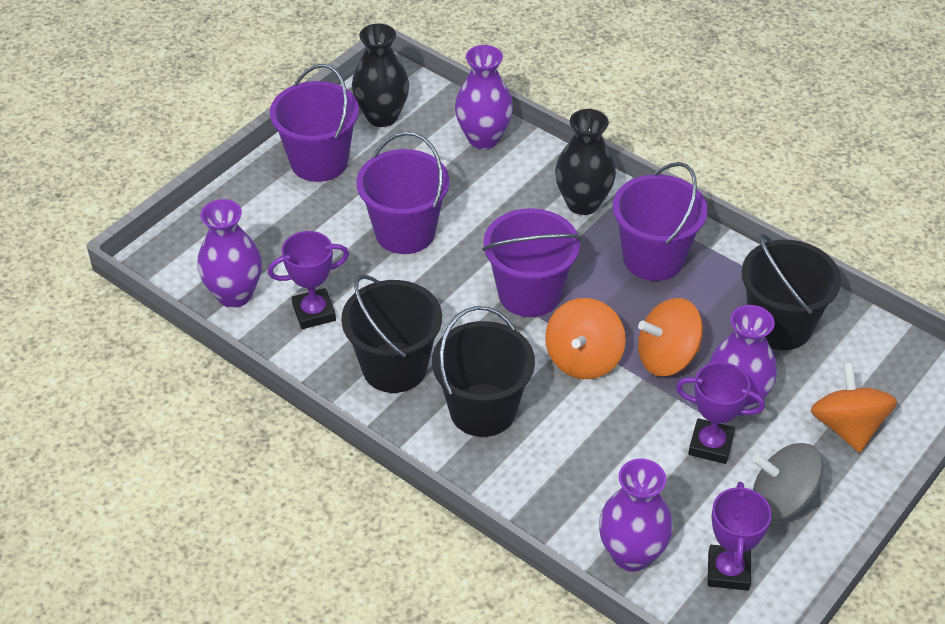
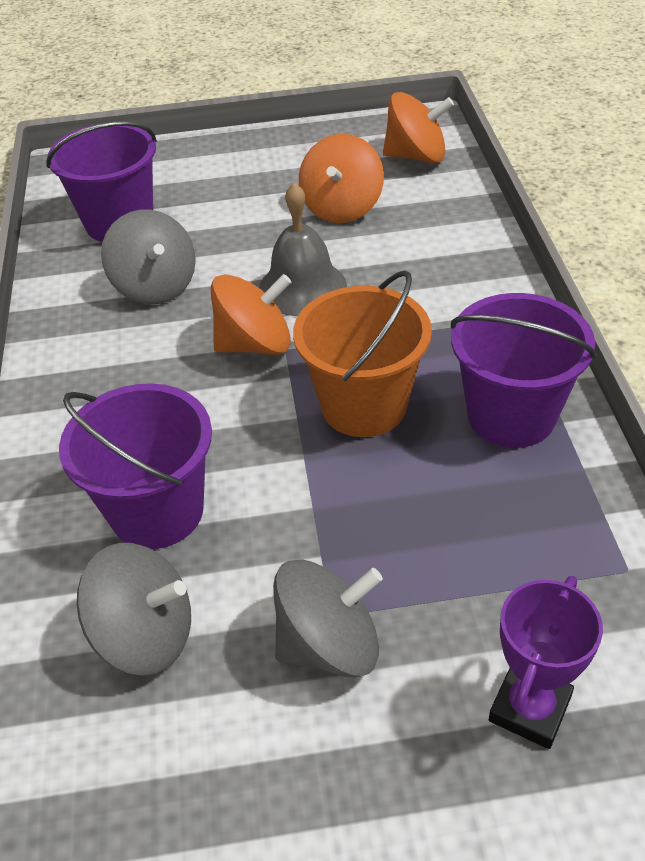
black bucket: [341,275,442,393] [432,306,535,437] [742,234,841,350] = 3 -> none = 0
black vase: [352,24,409,127] [555,109,616,215] = 2 -> none = 0
grey bell: none = 0 -> [259,183,347,316] = 1
grey spinning top: [753,443,823,521] = 1 -> [77,543,191,676] [101,210,196,304] [273,559,383,678] = 3
orange bucket: none = 0 -> [293,270,432,437] = 1
purple bucket: [270,64,359,182] [357,132,450,254] [482,208,581,317] [613,162,708,281] = 4 -> [46,121,157,242] [59,383,212,549] [451,293,597,448] = 3
purple trophy: [268,231,349,329] [676,362,765,464] [708,482,772,591] = 3 -> [489,576,603,749] = 1
purple vase: [197,199,262,308] [455,45,513,149] [599,459,673,572] [709,305,777,416] = 4 -> none = 0

